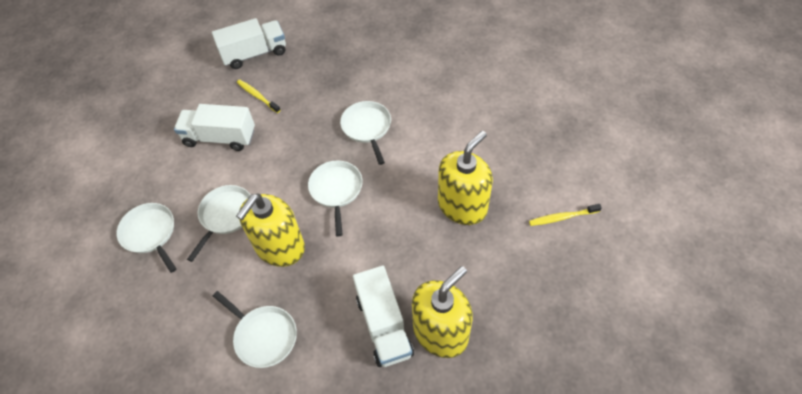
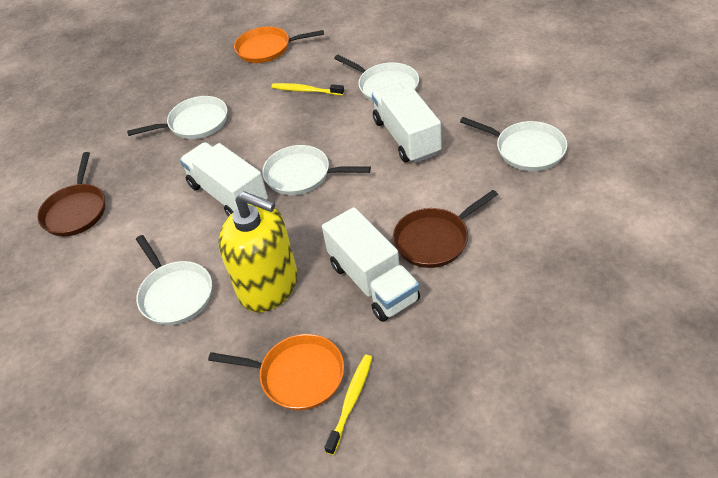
brown pan: none = 0 -> [37,152,105,236] [393,190,498,268] = 2
orange pan: none = 0 -> [208,334,344,410] [234,27,324,63] = 2
yellow soap dispenser: [236,193,305,267] [412,266,473,358] [438,131,493,225] = 3 -> [218,191,298,312] = 1

